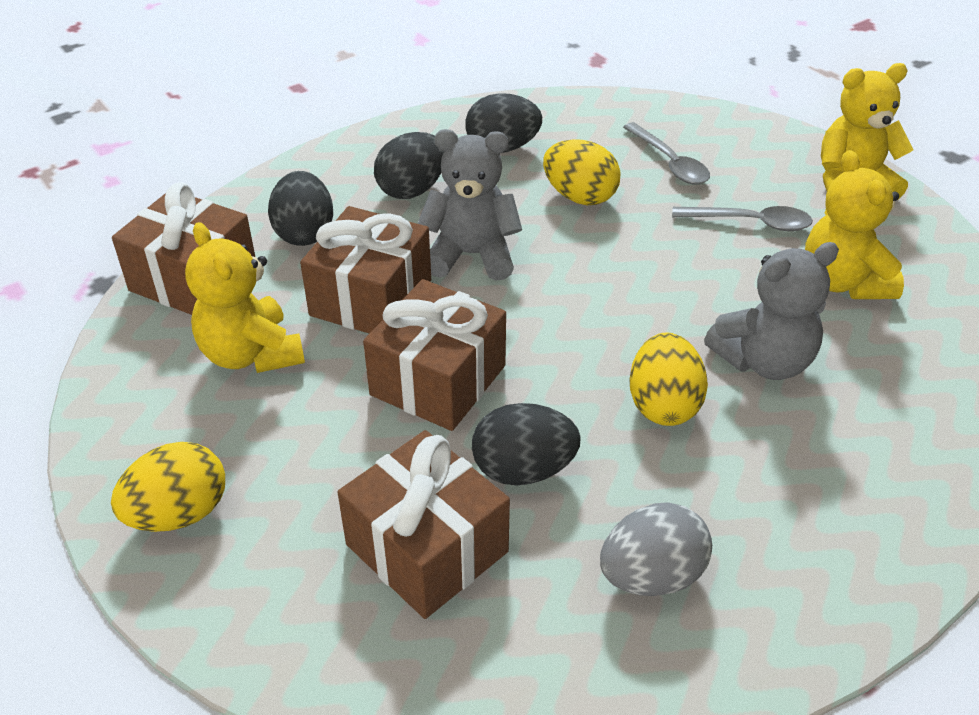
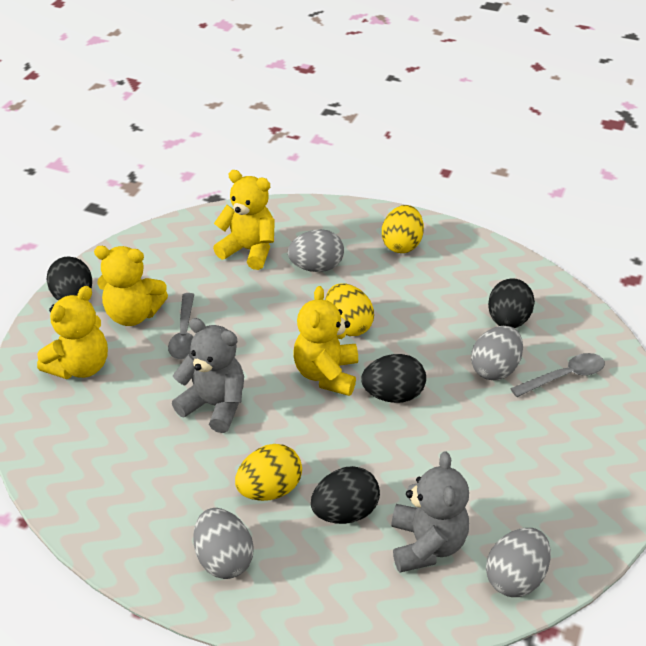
brown gift: [112,182,255,315] [300,206,431,334] [337,430,510,619] [363,279,506,431] = 4 -> none = 0
grey egg: [600,502,712,596] = 1 -> [193,508,254,579] [288,229,344,272] [471,326,523,381] [486,528,551,597] = 4
yellow teddy bear: [185,222,305,373] [805,150,904,299] [821,63,914,198] = 3 -> [37,286,108,379] [94,246,168,326] [213,170,275,270] [294,286,358,396] = 4

